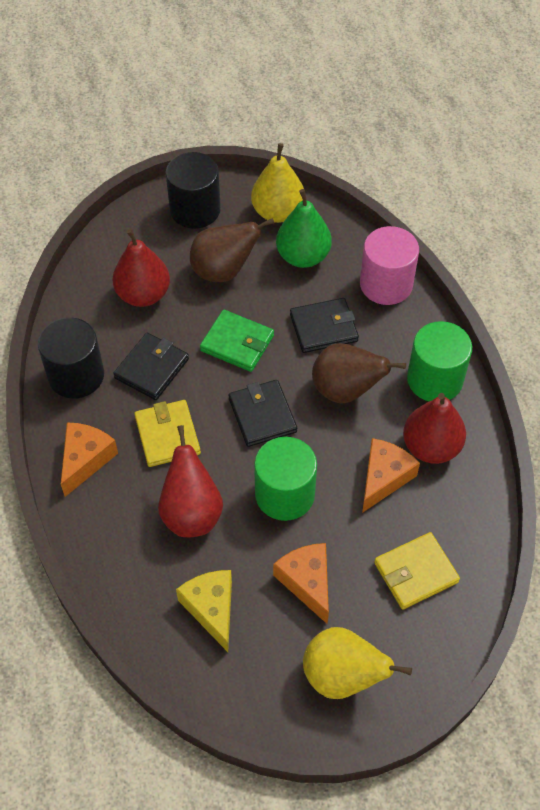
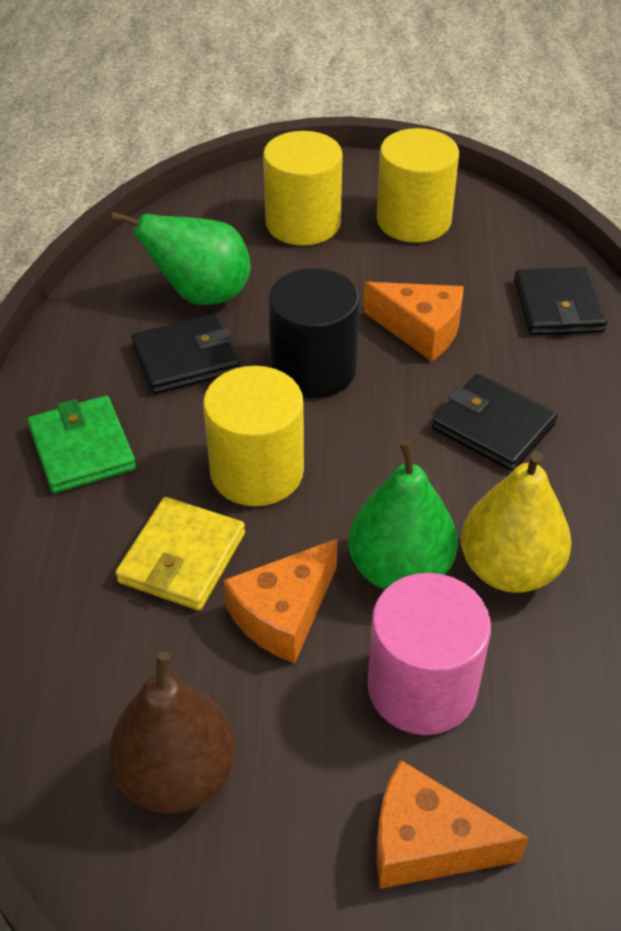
black cylinder: [38,318,104,399] [166,152,221,229] = 2 -> [268,268,360,398] = 1
brown pear: [190,218,274,282] [312,343,406,404] = 2 -> [109,652,236,813] = 1
green cylinder: [254,437,317,521] [407,321,472,401] = 2 -> none = 0
green pear: [276,189,332,268] = 1 -> [111,212,251,305] [349,440,458,590] = 2
red pear: [113,229,170,307] [158,425,223,537] [403,393,466,464] = 3 -> none = 0
yellow cheese: [176,570,232,652] = 1 -> none = 0
yellow cylinder: none = 0 -> [203,366,304,506] [263,131,343,245] [377,128,459,243] = 3
yellow pear: [251,143,304,223] [303,627,412,699] = 2 -> [461,451,572,593] = 1
yellow wallet: [134,400,201,467] [374,532,460,610] = 2 -> [115,497,245,611] = 1

